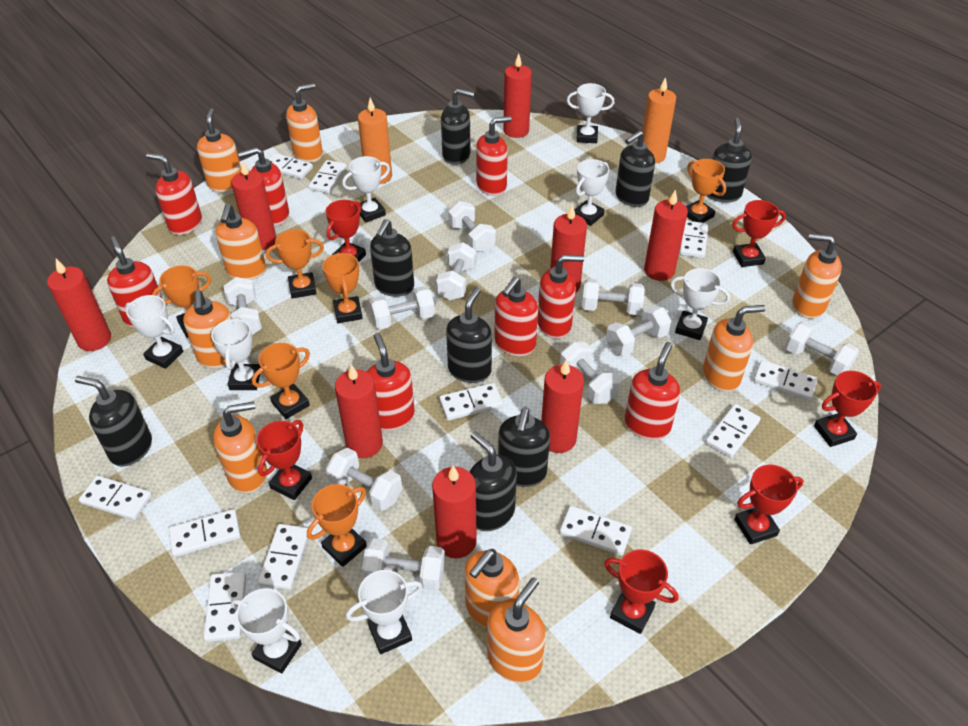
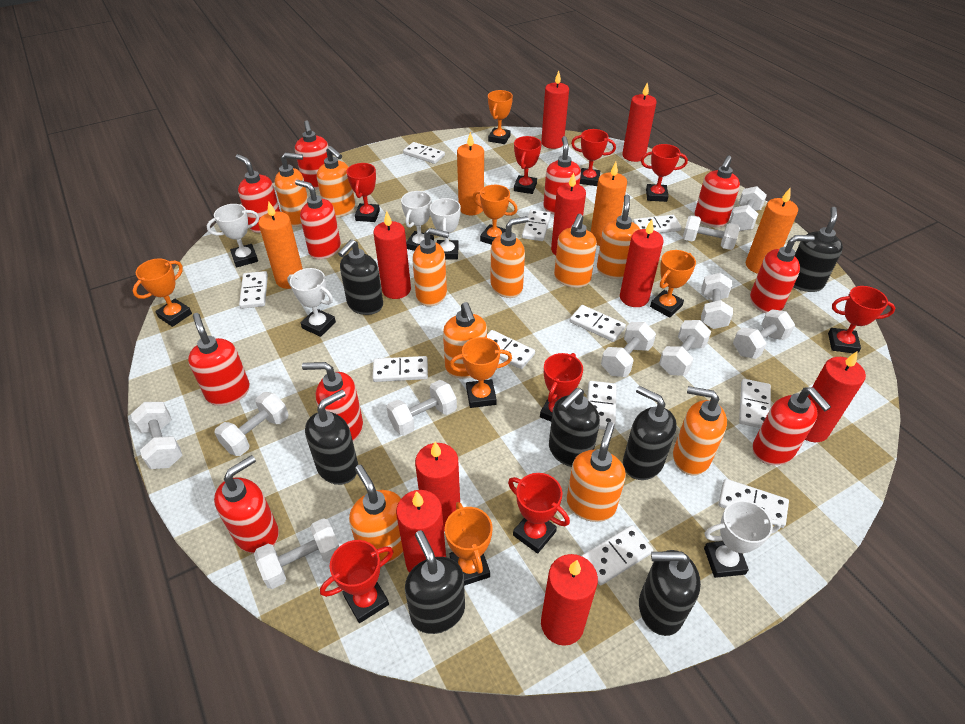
black soap dispenser: [75,376,152,467] [370,219,414,297] [441,88,475,165] [446,288,492,383] [470,432,517,531] [498,407,550,487] [615,131,655,207] [707,118,752,203] = 8 -> [305,390,358,485] [338,239,383,315] [405,530,465,634] [549,388,600,467] [623,386,677,480] [639,550,701,636] [793,207,843,292] = 7
orange candle: [358,98,392,184] [642,77,676,163] = 2 -> [258,201,303,289] [457,132,484,215] [591,162,627,246] [746,188,798,274] = 4
orange soap dispenser: [183,290,232,368] [197,108,241,192] [213,402,267,493] [215,204,266,280] [286,83,323,163] [464,549,519,628] [487,577,546,683] [703,305,766,392] [792,234,842,319] = 9 -> [274,152,308,227] [317,146,355,218] [349,465,403,564] [412,228,449,306] [443,302,487,379] [490,216,529,298] [554,214,597,288] [566,422,626,522] [597,195,640,279] [673,386,727,475] = 10
red candle: [47,259,111,351] [231,160,276,250] [335,364,383,458] [432,466,477,559] [503,53,532,138] [541,359,584,453] [550,204,587,293] [644,190,688,281] = 8 -> [373,211,411,299] [396,490,446,573] [415,442,460,532] [541,71,569,149] [541,554,598,646] [551,172,586,255] [620,219,664,307] [622,82,657,162] [805,351,866,442] = 9
red soap dispenser: [107,236,163,328] [146,153,202,235] [238,147,289,226] [367,333,415,431] [476,116,512,196] [494,277,538,356] [538,255,584,339] [624,342,680,440] = 8 -> [188,313,250,406] [214,455,279,554] [236,154,280,233] [295,120,329,189] [295,180,341,259] [302,362,363,442] [543,136,581,215] [694,156,740,227] [750,235,815,313] [752,387,831,465] = 10
red trophy: [256,420,312,500] [326,200,366,262] [604,550,678,634] [732,200,786,267] [734,465,804,545] [814,371,881,447] = 6 -> [320,540,394,623] [346,163,380,222] [508,473,570,554] [514,136,542,194] [540,353,583,422] [571,129,616,186] [641,144,688,202] [828,286,895,354] = 8
white trophy: [125,295,184,369] [211,317,261,390] [231,588,302,674] [342,156,390,222] [346,570,423,654] [567,83,614,143] [574,159,609,226] [670,268,730,340] = 8 -> [207,204,259,267] [287,268,336,337] [401,191,434,251] [430,198,461,259] [704,500,781,578] = 5

